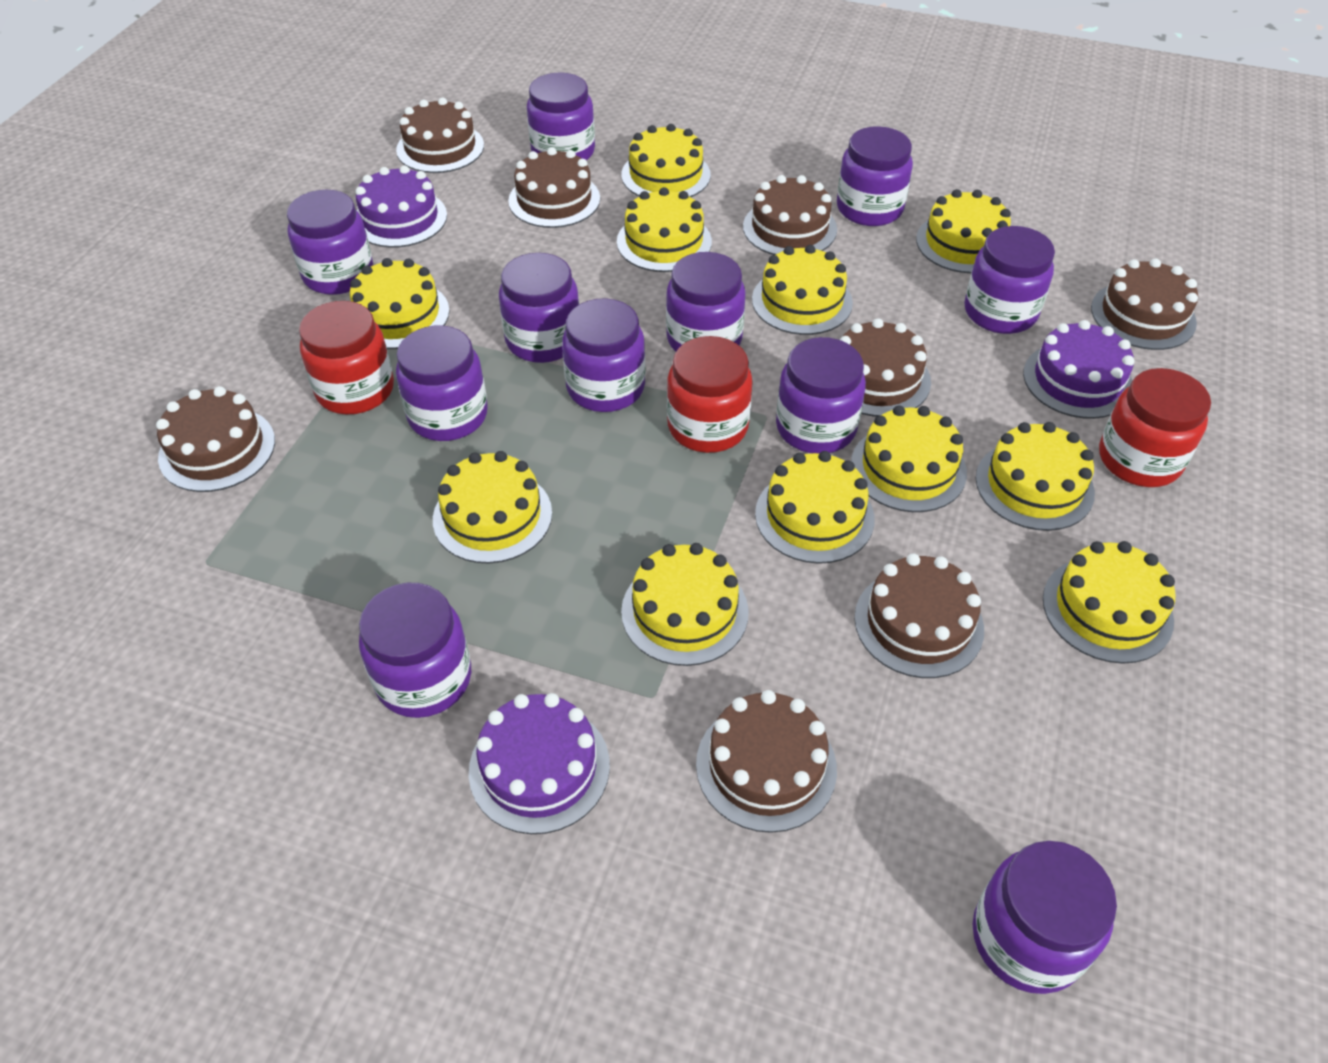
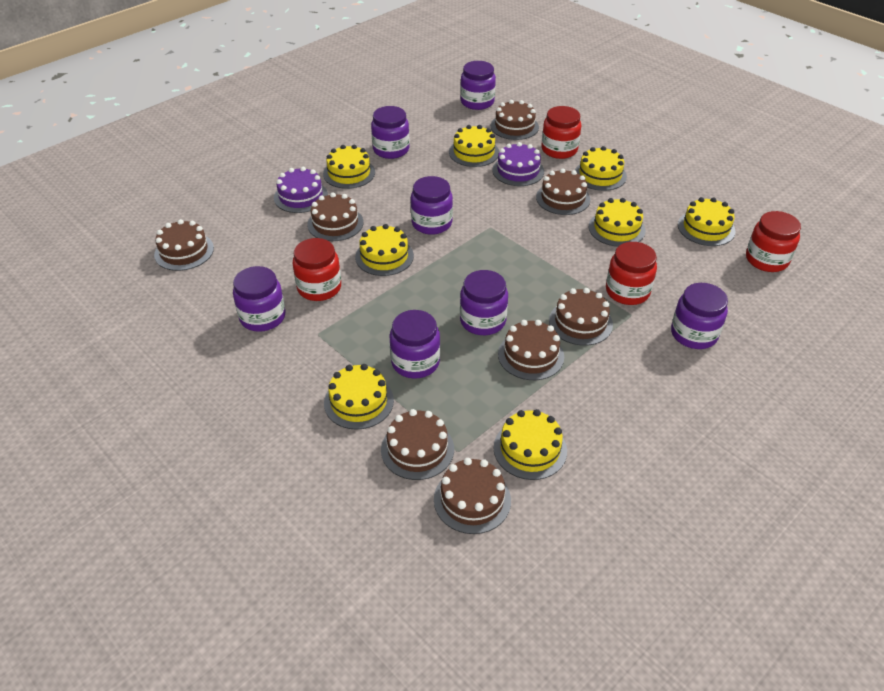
purple cake: [355,165,447,248] [469,693,610,834] [1023,320,1134,419] = 3 -> [274,167,328,213] [492,142,544,186] = 2
purple jar: [287,190,373,295] [359,583,471,718] [396,326,488,441] [499,253,579,363] [527,73,595,160] [562,298,645,412] [666,252,745,352] [776,337,866,453] [837,126,913,226] [964,226,1055,334] [973,841,1117,994] = 11 -> [233,266,285,332] [371,106,410,159] [390,310,440,379] [411,176,453,235] [460,61,496,110] [460,270,508,335] [671,283,728,349] = 7
red jar: [299,301,394,414] [667,336,753,453] [1099,368,1211,487] = 3 -> [293,238,341,301] [541,106,581,159] [606,242,657,305] [746,211,801,272] = 4
yellow cake: [350,258,450,349] [433,451,552,564] [617,187,712,272] [621,124,711,197] [621,543,749,666] [752,245,853,335] [755,451,875,564] [851,405,967,512] [916,189,1011,273] [976,422,1095,531] [1043,541,1176,664] = 11 -> [323,145,375,189] [324,364,394,430] [355,224,414,276] [449,125,499,167] [494,409,567,480] [575,146,627,191] [589,198,645,247] [678,197,736,246] = 8

